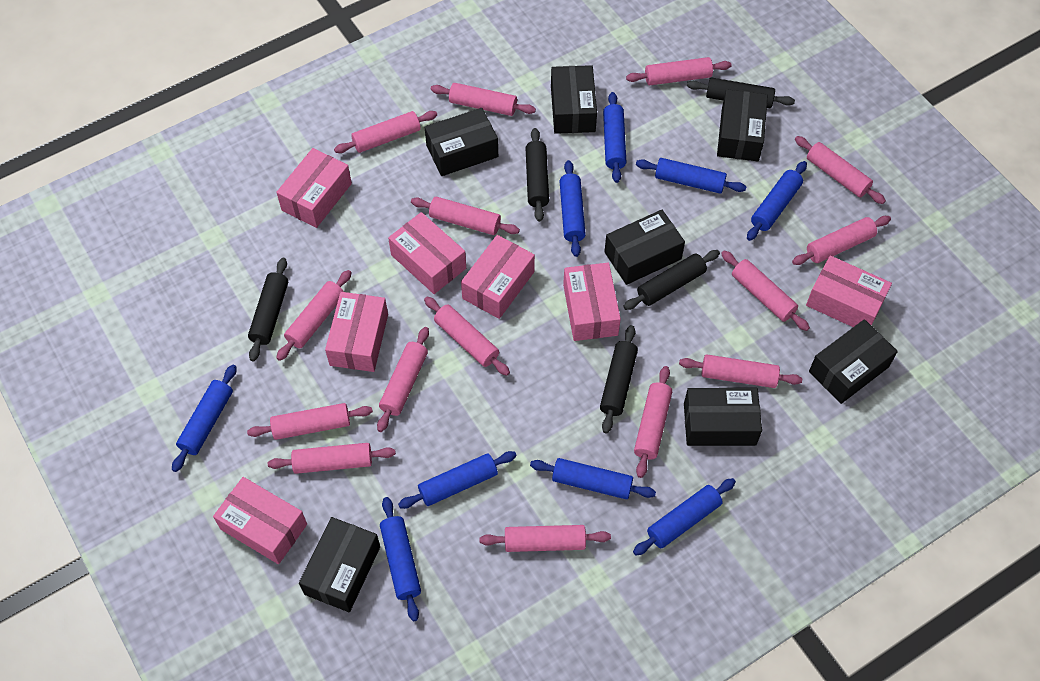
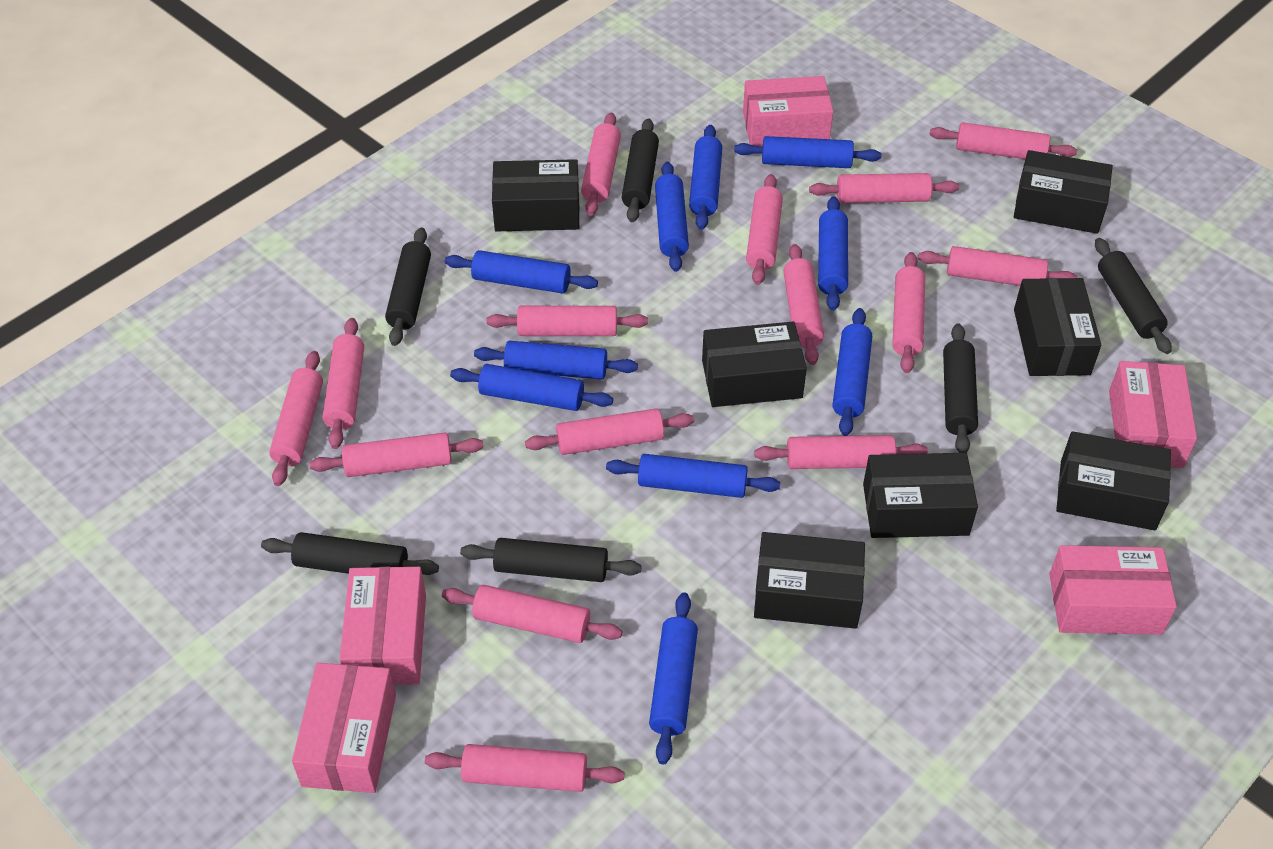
black rolling pin: [248,258,288,361] [525,128,549,222] [600,325,638,434] [623,250,720,310] [687,77,795,108] = 5 -> [261,532,439,575] [385,227,431,346] [460,538,642,582] [622,118,659,222] [943,323,978,453] [1095,238,1172,354] = 6
blue rolling pin: [172,365,236,472] [380,497,421,621] [398,451,517,509] [530,458,656,499] [559,160,586,257] [603,92,627,183] [633,478,736,556] [636,158,746,194] [747,161,807,241] = 9 -> [445,250,598,294] [450,364,613,411] [474,341,638,380] [606,454,780,498] [649,592,698,764] [655,162,689,272] [689,125,722,230] [734,136,881,168] [818,196,848,311] [832,308,872,436] = 10
pink box: [213,477,307,564] [276,148,352,228] [325,292,388,372] [388,212,466,294] [461,235,535,319] [563,263,621,341] [806,256,892,327] = 7 -> [292,663,396,793] [339,567,426,685] [743,76,833,146] [1049,545,1177,635] [1109,361,1197,468] = 5

